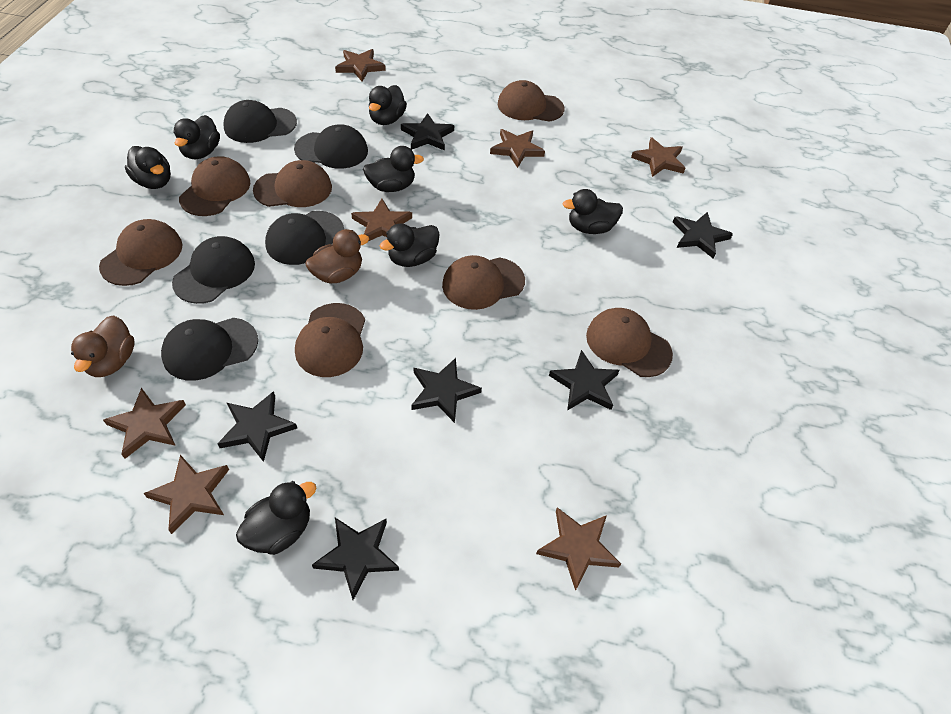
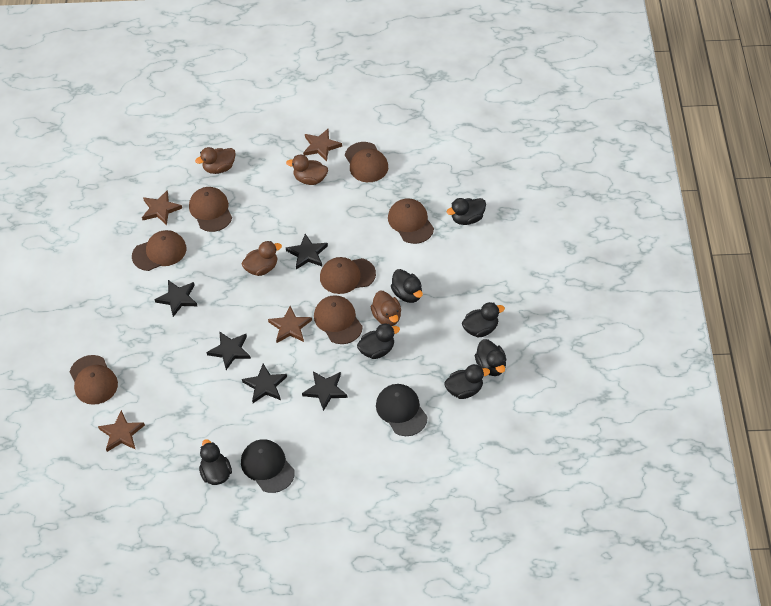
black cap: [161,318,258,381] [172,236,255,304] [223,100,297,143] [265,211,344,265] [294,124,368,169] = 5 -> [241,439,295,493] [376,384,428,436] = 2
black star: [217,391,297,462] [312,518,399,600] [401,113,454,151] [411,358,482,423] [549,350,619,411] [673,212,733,259] = 6 -> [154,280,197,317] [206,331,251,370] [242,364,287,403] [286,234,328,270] [302,371,348,411] = 5
brown duck: [71,315,135,377] [305,229,369,284] = 2 -> [195,147,236,174] [241,241,282,276] [286,155,328,185] [370,291,401,326] = 4
brown star: [103,388,186,459] [144,455,229,534] [335,49,386,81] [351,199,412,241] [490,129,545,168] [536,507,621,591] [631,137,685,177] = 7 -> [98,410,145,452] [142,190,182,225] [268,306,312,343] [303,129,342,161] = 4

